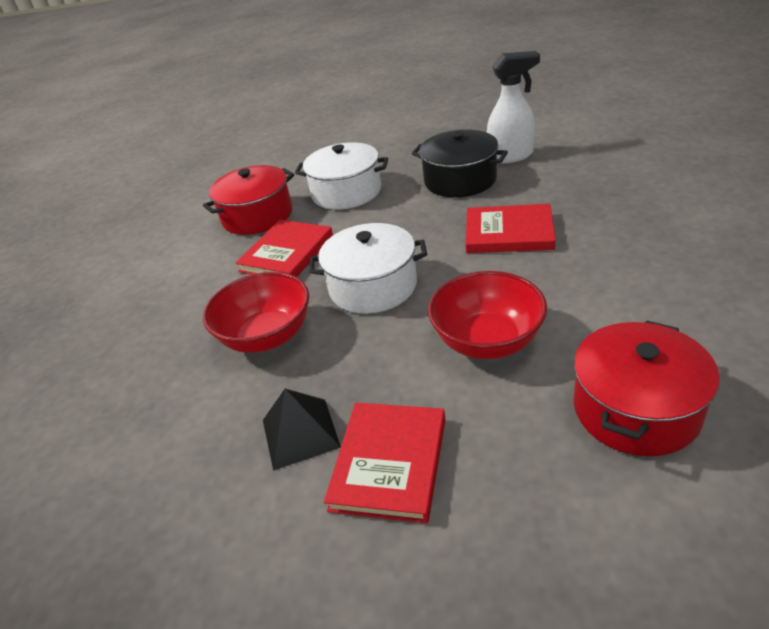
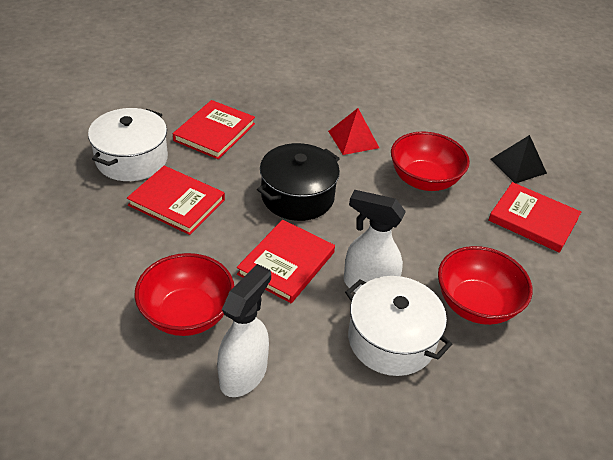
red book: [236,220,333,277] [324,403,446,524] [465,204,556,253] = 3 -> [127,166,225,235] [173,100,255,159] [237,220,335,303] [488,182,581,253] = 4
red bowl: [203,272,309,353] [428,271,547,359] = 2 -> [135,253,234,336] [391,132,470,191] [438,246,533,325] = 3
red pot: [203,165,294,235] [574,321,720,456] = 2 -> none = 0
red pyramid: none = 0 -> [328,108,379,155] = 1
white spray bottle: [487,51,540,163] = 1 -> [217,264,271,397] [344,190,406,293] = 2

